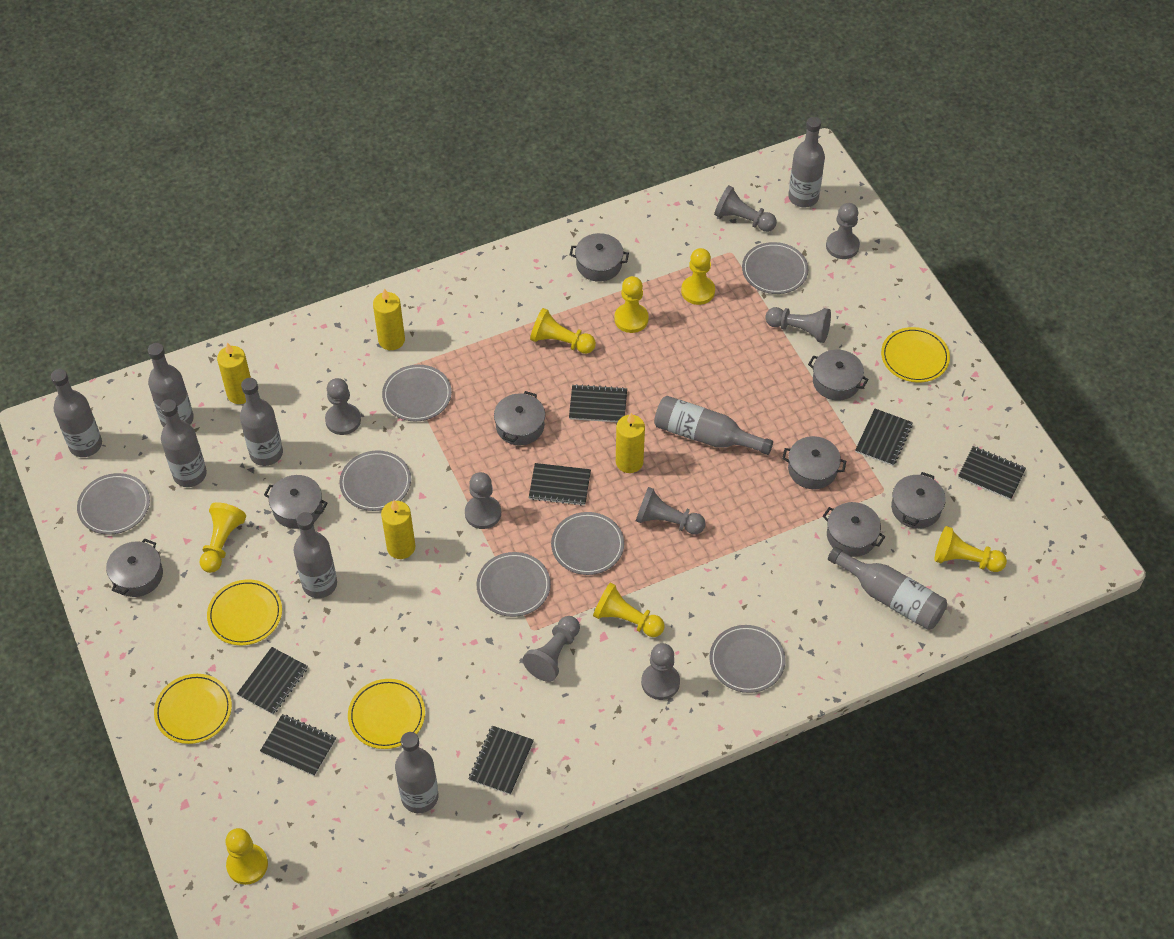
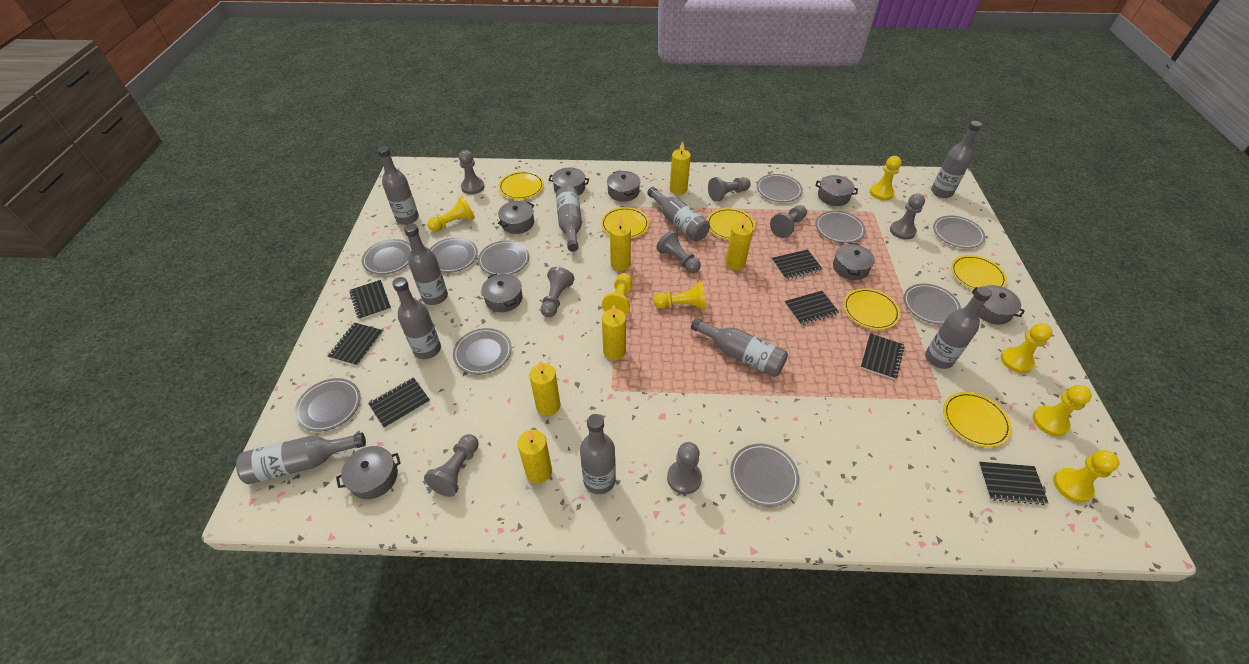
grey bottle: [51,369,102,457] [148,343,194,427] [160,399,207,487] [240,378,283,466] [294,512,337,598] [395,732,438,813] [654,396,773,455] [788,117,825,208] [828,547,947,630] = 9 -> [236,432,366,484] [377,146,419,225] [392,277,441,359] [404,224,448,305] [556,186,582,252] [580,414,616,494] [647,187,710,241] [691,318,788,377] [925,286,992,369] [931,121,982,198] = 10
grey plate: [77,473,150,535] [339,451,411,511] [382,365,452,421] [477,552,551,617] [551,512,624,575] [709,625,786,693] [742,242,808,294] = 7 -> [295,378,360,432] [362,239,411,275] [430,237,478,273] [453,328,512,375] [478,240,529,275] [730,444,799,507] [757,174,803,202] [816,211,865,243] [904,284,961,324] [933,215,985,248] = 10
yellow candle: [217,343,251,404] [373,288,405,350] [381,500,415,559] [616,413,645,473] = 4 -> [518,430,552,483] [529,361,560,416] [602,304,626,360] [610,216,631,271] [670,141,691,195] [726,215,753,270] = 6
yellow plate: [154,674,232,744] [207,580,282,645] [348,679,425,749] [881,327,950,382] = 4 -> [498,171,544,199] [601,207,649,238] [707,208,755,240] [843,288,900,330] [943,392,1012,447] [951,255,1007,290] = 6

